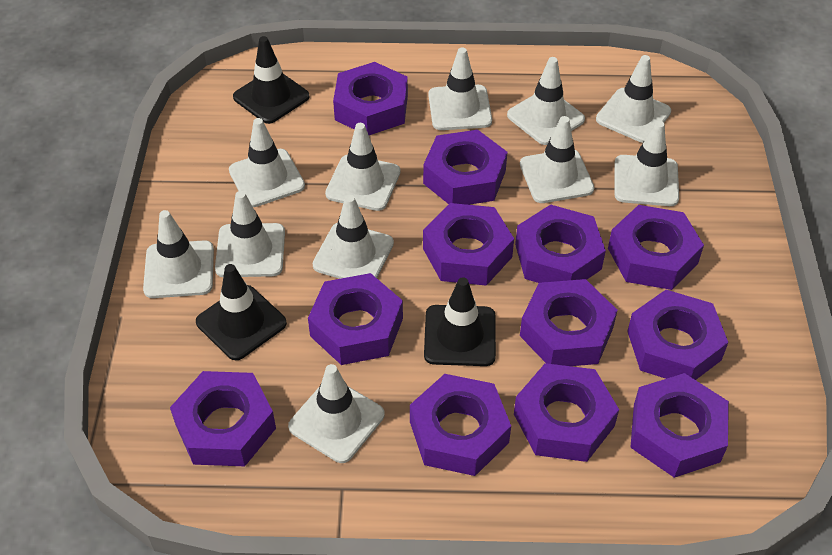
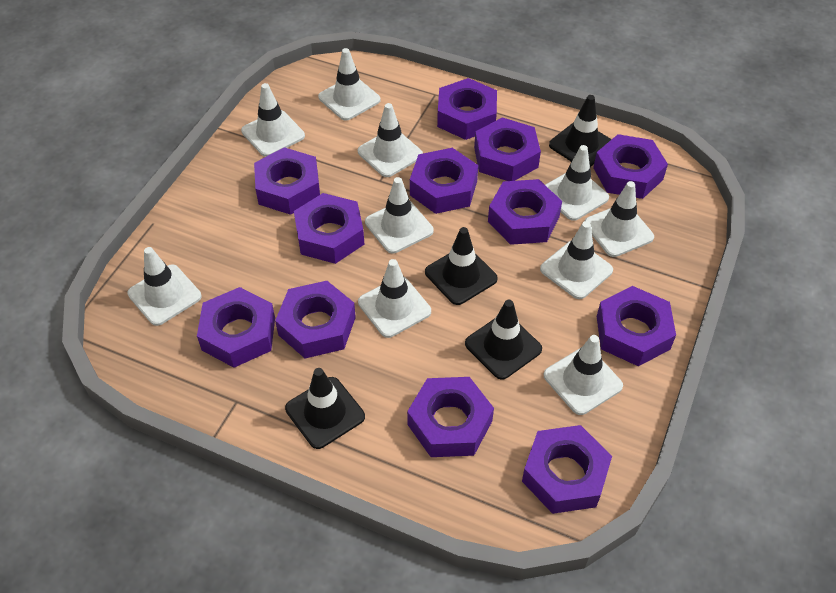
black traffic cone: [196,264,287,360] [233,36,310,124] [424,277,496,366] = 3 -> [285,368,365,449] [425,227,498,305] [465,300,542,380] [549,95,612,167] = 4
white traffic cone: [143,210,214,298] [215,191,285,277] [229,118,305,207] [288,364,385,463] [312,195,394,279] [325,123,400,211] [428,47,492,130] [507,57,585,145] [520,116,594,203] [596,55,671,143] [614,121,679,206] = 11 -> [128,247,201,326] [241,83,305,157] [318,48,381,121] [358,103,423,177] [358,259,431,338] [365,177,434,254] [540,221,613,299] [543,335,623,415] [545,145,609,221] [585,181,654,257] = 10

